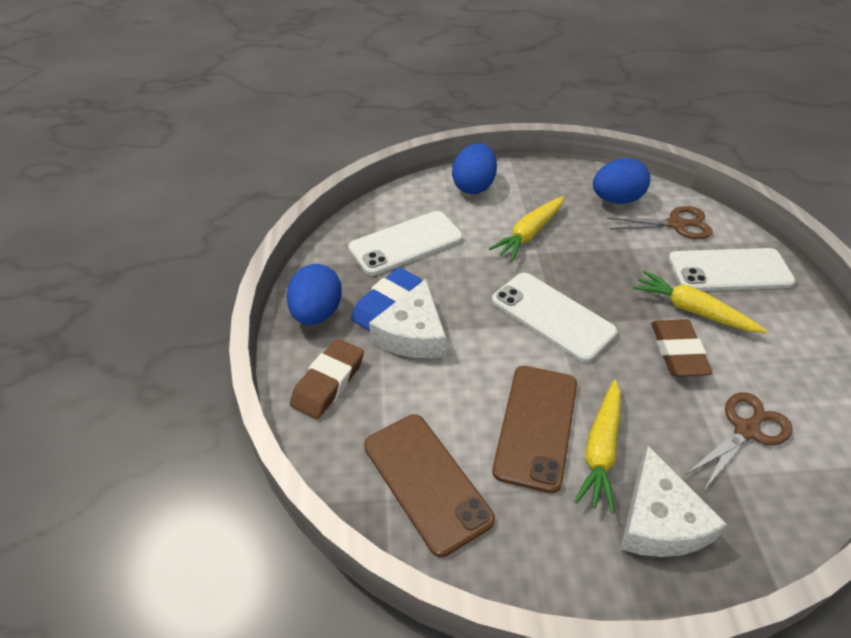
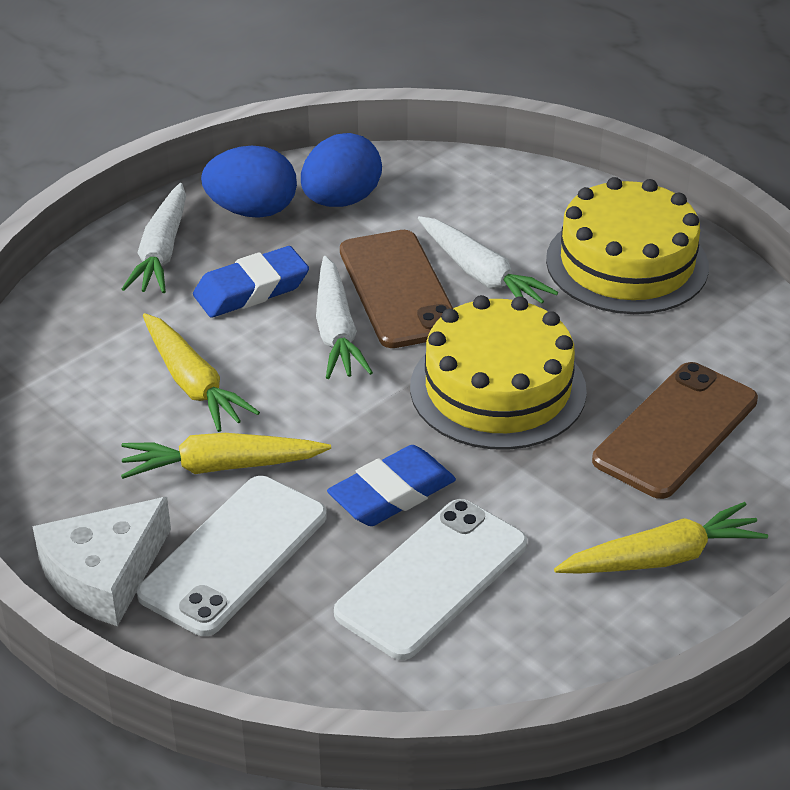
blue egg: [287,264,342,325] [452,143,497,194] [593,158,650,204] = 3 -> [201,146,297,218] [301,133,382,207] = 2
blue eraser: [351,267,422,331] = 1 -> [193,246,309,317] [327,445,456,526] = 2
brown eraser: [290,339,364,419] [651,319,712,376] = 2 -> none = 0
brown scissors: [607,206,713,239] [687,392,793,490] = 2 -> none = 0
white carrot: none = 0 -> [122,183,186,293] [316,256,373,379] [418,216,558,304] = 3
white cheese: [369,279,446,358] [620,446,727,557] = 2 -> [32,497,171,626] = 1
white phone: [348,211,463,275] [492,273,617,362] [668,248,796,291] = 3 -> [137,476,327,636] [334,499,527,660] = 2
yellow cake: none = 0 -> [410,295,587,450] [546,177,709,314] = 2

